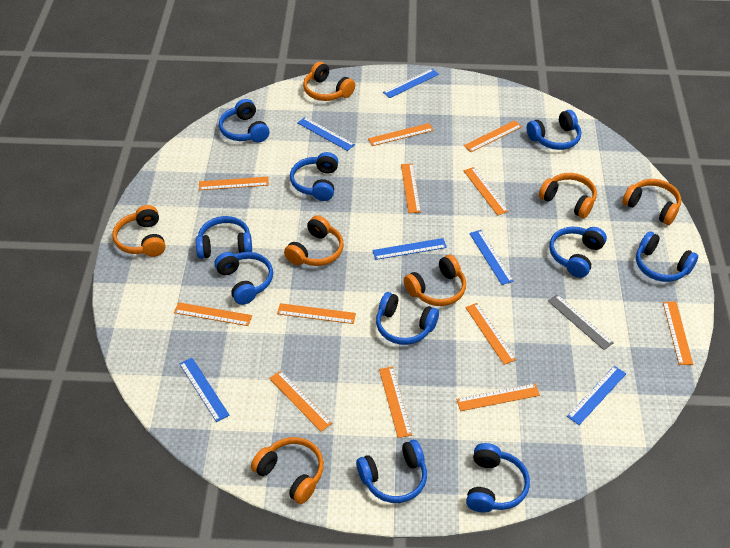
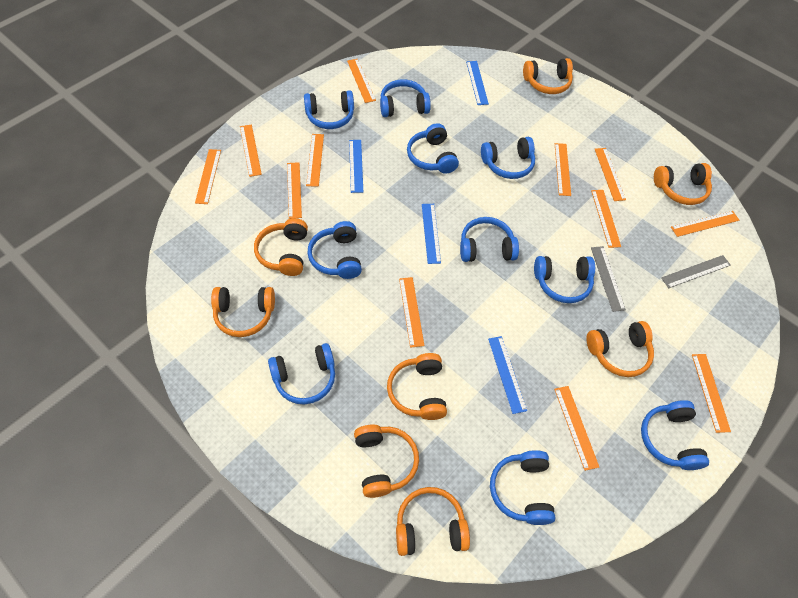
blue ruler: [179,358,229,422] [298,117,355,151] [372,238,447,260] [383,69,439,98] [469,230,514,285] [567,366,626,425] = 6 -> [349,140,363,193] [422,204,441,264] [466,61,489,105] [488,336,527,414] = 4
grey ruler: [548,294,613,350] = 1 -> [591,246,626,312] [661,255,731,288] = 2
orange headphones: [113,205,166,257] [251,437,324,504] [284,215,344,266] [303,62,355,101] [404,255,466,306] [539,173,597,218] [622,179,681,225] = 7 -> [211,287,275,337] [254,218,308,276] [354,425,419,498] [387,353,447,420] [396,487,470,556] [523,58,573,94] [586,321,654,377] [654,163,712,205] = 8

